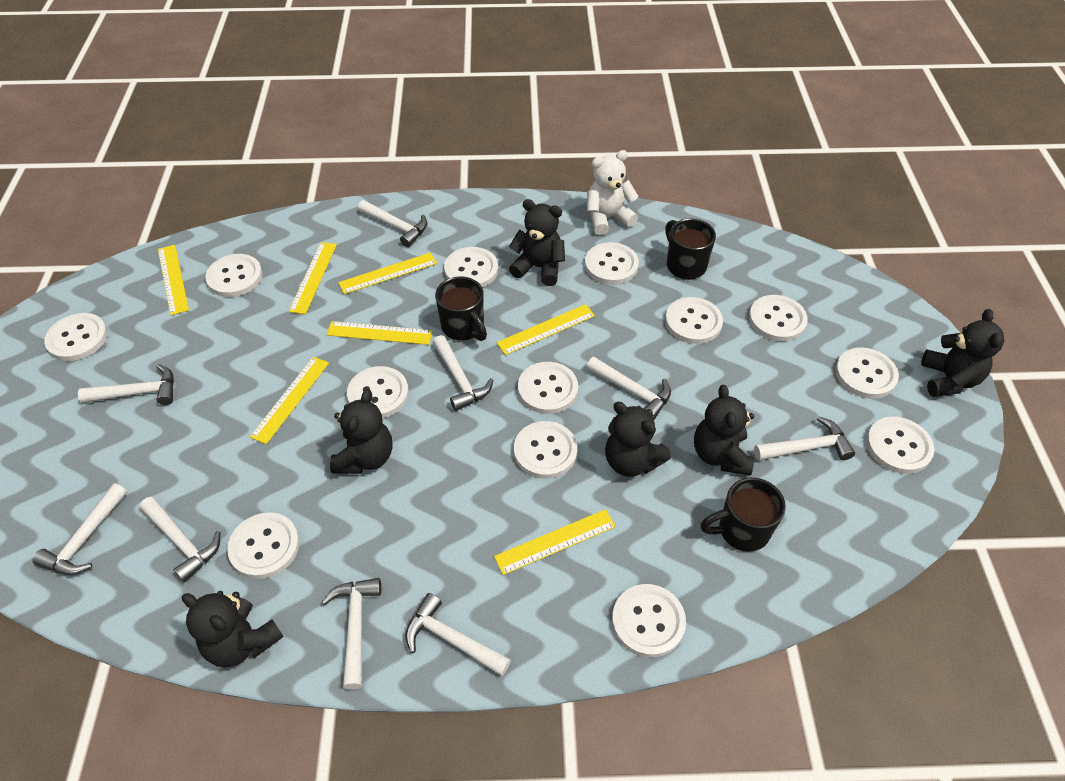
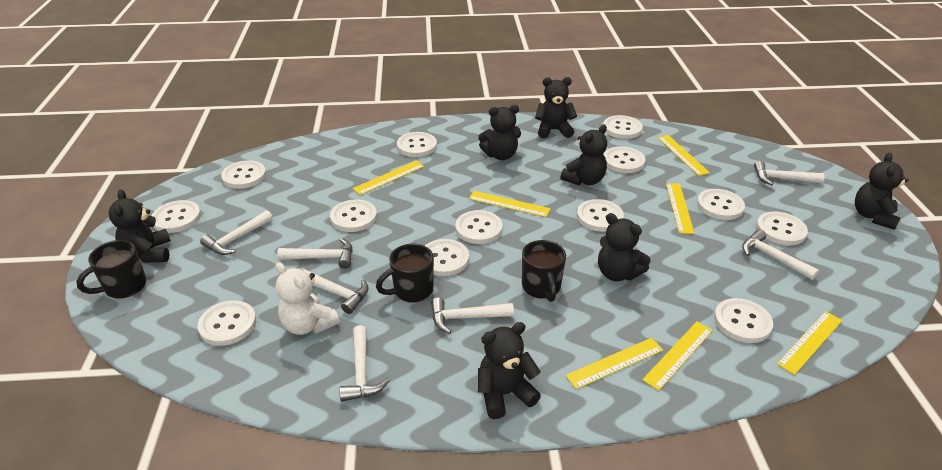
black teddy bear: [182,591,284,667] [330,389,392,474] [509,199,565,286] [605,402,671,477] [694,385,754,476] [921,309,1004,397] = 6 -> [109,190,171,262] [478,105,521,160] [478,322,541,419] [535,77,577,139] [560,124,607,186] [598,213,650,281] [855,153,909,230] = 7
white hammer: [32,483,127,575] [78,364,174,405] [139,497,220,582] [322,578,381,690] [358,200,427,247] [405,593,511,676] [433,335,493,411] [586,357,671,420] [754,416,855,461] = 9 -> [200,210,273,255] [277,238,353,269] [300,268,369,314] [339,325,390,401] [431,297,514,334] [742,229,819,280] [754,161,825,185] = 7

